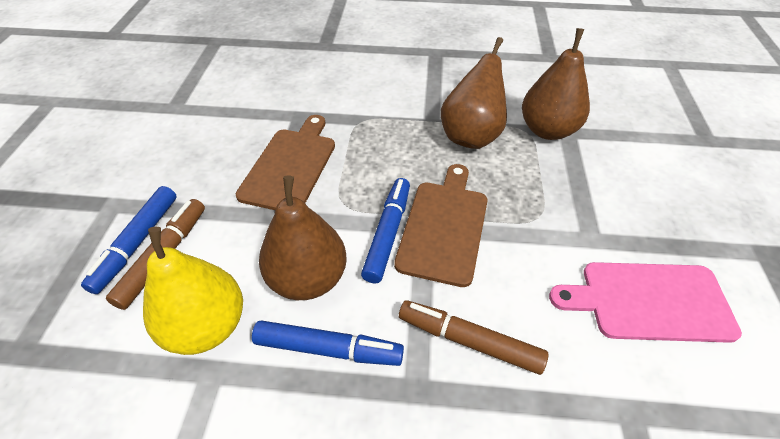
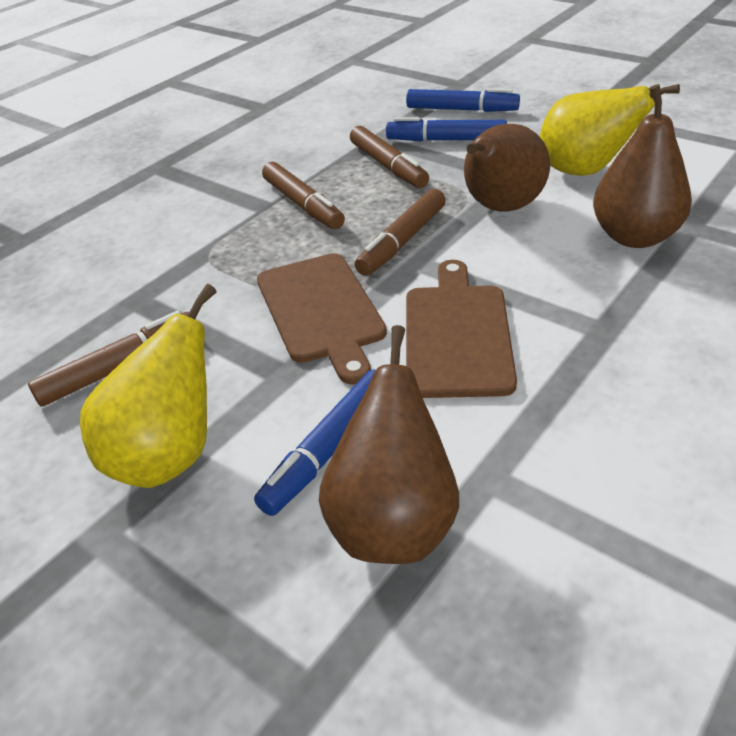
brown marker: [106,199,205,310] [399,300,548,375] = 2 -> [28,310,189,407] [262,162,345,229] [350,126,429,188] [355,189,446,276] = 4
pink cutting board: [549,262,742,343] = 1 -> none = 0
yellow pear: [143,227,243,355] = 1 -> [80,284,217,488] [540,84,680,176] = 2

